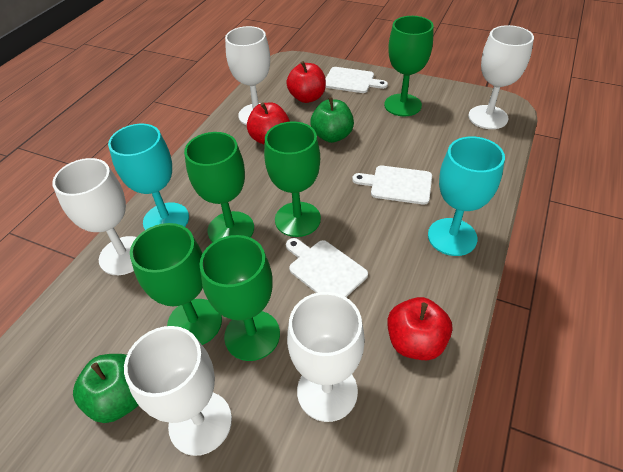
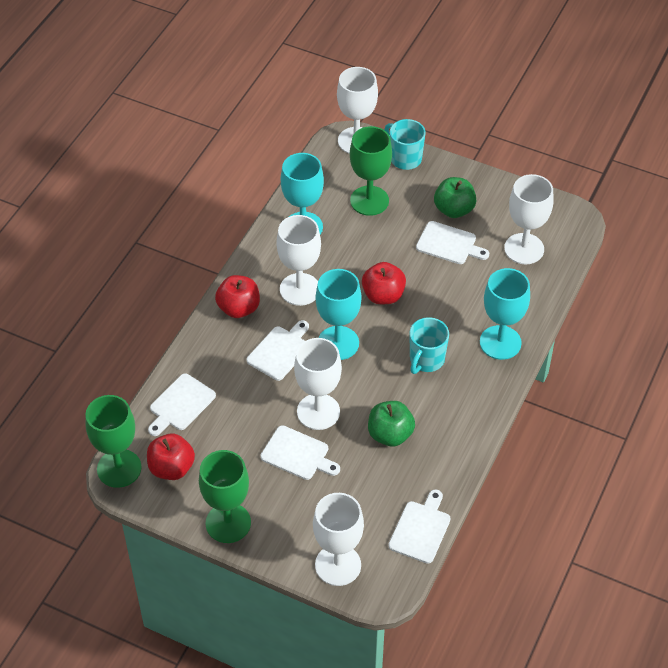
green goblet: [130,223,222,345] [184,132,254,242] [199,235,280,361] [264,121,321,237] [384,16,434,116] = 5 -> [85,395,142,488] [199,450,251,543] [350,126,392,216] = 3
turquoise goblet: [108,124,189,230] [428,136,505,256] = 2 -> [281,153,324,235] [316,269,361,360] [480,268,530,360] = 3
turquoise mug: none = 0 -> [384,119,426,170] [409,317,449,374] = 2
white cutting board: [286,238,368,297] [325,67,388,93] [352,166,432,205] = 3 -> [148,373,216,436] [247,320,309,381] [261,425,340,480] [388,489,451,564] [416,221,489,264] = 5

